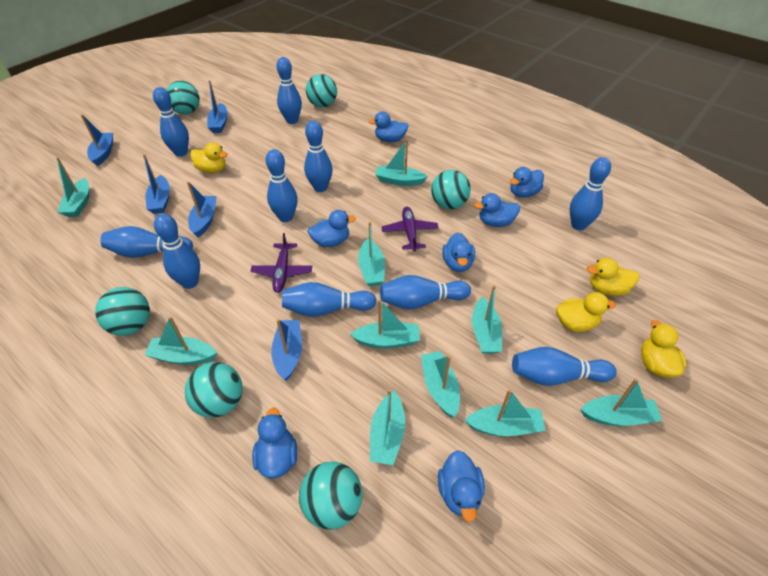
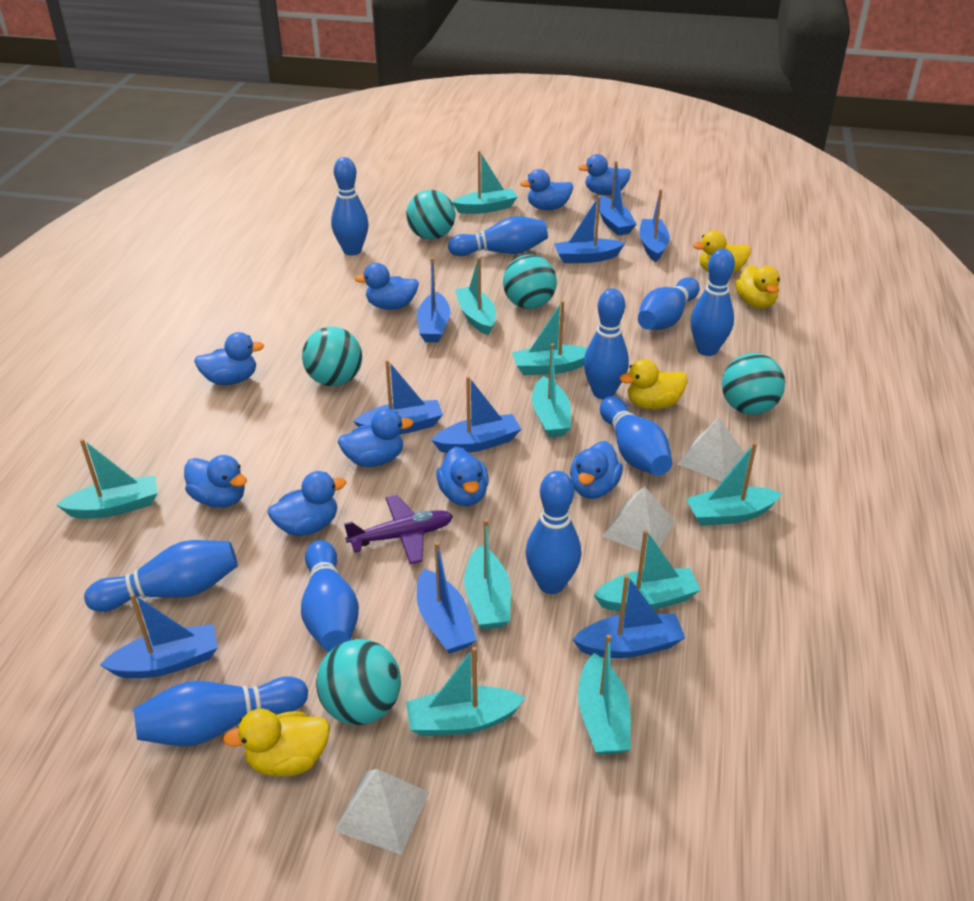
blue boat: [81,114,113,166] [143,154,170,214] [187,181,217,237] [207,80,228,133] [271,319,302,381] = 5 -> [100,593,218,678] [353,360,443,435] [417,257,450,343] [417,542,476,654] [432,376,521,453] [554,196,625,263] [572,575,685,658] [599,161,637,236] [640,189,670,262] = 9
blue duck: [252,408,297,479] [307,210,356,247] [368,112,409,142] [438,450,485,522] [442,233,475,272] [474,193,520,227] [510,167,544,197] = 7 -> [184,455,247,508] [194,332,265,385] [268,471,346,536] [338,409,413,467] [354,263,419,310] [436,447,489,506] [520,169,573,210] [570,441,623,499] [578,154,631,195] = 9
purple plane: [250,233,312,293] [382,207,439,251] = 2 -> [344,495,453,564] = 1
turquoise ball: [95,287,150,336] [167,81,200,114] [185,362,242,418] [299,462,362,530] [306,74,337,107] [431,170,471,209] = 6 -> [302,327,362,386] [316,639,401,725] [406,190,455,240] [503,255,557,309] [722,353,785,415] = 5
white pyramid: none = 0 -> [335,769,430,854] [602,486,675,553] [677,418,745,482] = 3

